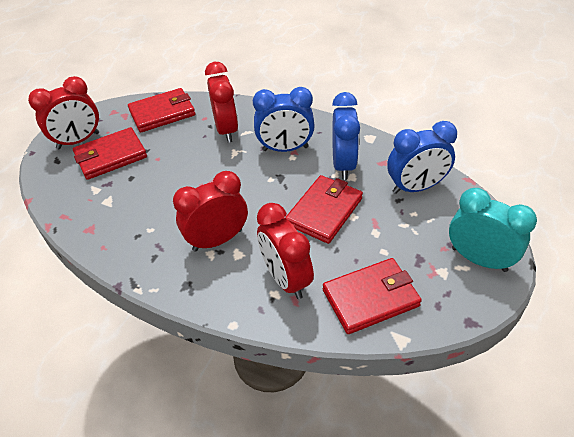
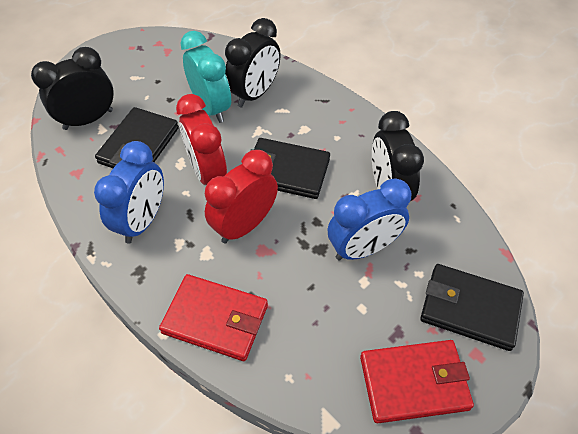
black clock: none = 0 -> [31,47,114,130] [225,18,281,108] [372,111,424,201] = 3
black wallet: none = 0 -> [95,107,179,168] [250,138,330,199] [420,264,524,351] = 3
blue clock: [253,87,315,152] [332,92,360,180] [387,121,457,194] = 3 -> [94,141,164,243] [328,178,411,260] = 2
red clock: [28,76,99,149] [173,171,248,252] [205,62,238,143] [257,203,314,299] = 4 -> [176,94,227,185] [205,150,278,244] = 2
red wallet: [73,127,147,180] [128,88,195,132] [285,175,363,244] [323,258,422,334] = 4 -> [159,274,268,361] [360,340,474,423] = 2

